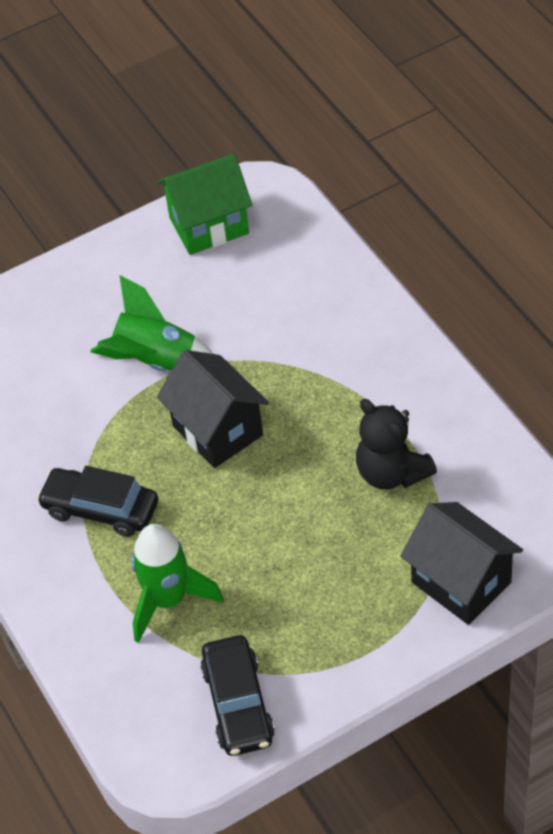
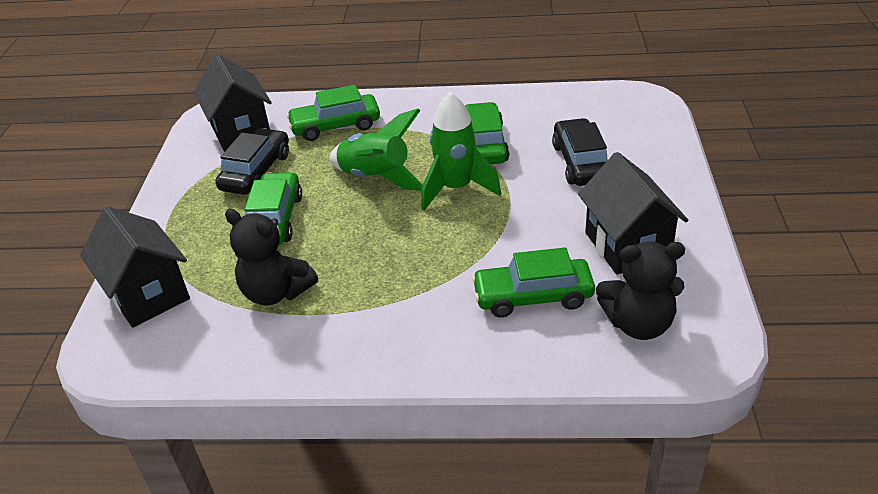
black house: [157,350,269,468] [400,502,523,625] = 2 -> [80,206,190,328] [193,54,272,152] [578,152,688,274] = 3
black teddy bear: [356,399,437,489] = 1 -> [225,209,318,305] [596,241,685,340] = 2
green car: none = 0 -> [244,172,302,245] [286,85,380,141] [465,102,509,164] [472,247,595,318] = 4
green house: [157,154,252,255] = 1 -> none = 0

